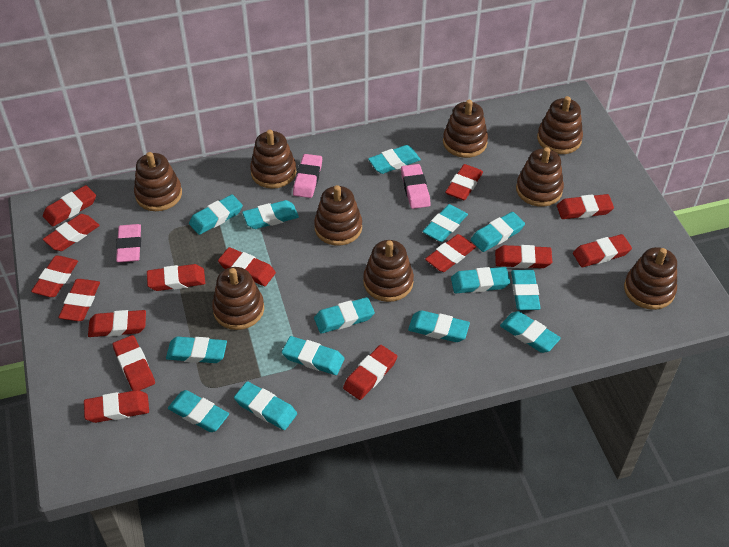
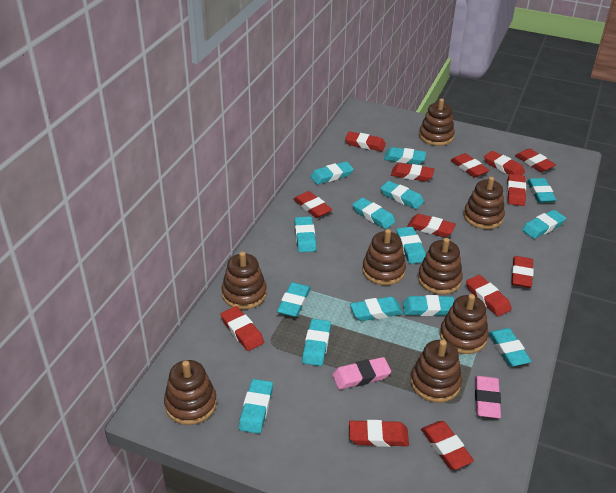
brown stacking toy: [134,152,182,211] [212,267,264,330] [250,130,296,189] [314,185,362,246] [363,240,414,302] [443,100,488,158] [516,147,564,207] [537,96,583,154] [624,247,677,310] = 9 -> [164,360,217,425] [222,251,267,310] [362,229,406,285] [411,340,462,403] [418,238,463,294] [419,99,455,146] [440,294,488,354] [464,177,505,229] = 8
pink eraser: [116,224,141,262] [293,154,322,198] [401,164,431,209] = 3 -> [332,357,391,390] [475,376,501,418] = 2
red eraser: [31,255,78,297] [43,185,96,227] [43,214,100,251] [58,279,100,321] [84,390,149,423] [88,310,146,337] [112,335,155,391] [147,264,205,291] [218,247,276,286] [343,345,397,400] [425,234,476,272] [445,164,483,200] [495,245,552,268] [557,194,614,219] [573,234,632,267] = 15 -> [220,306,264,351] [293,191,333,218] [345,132,386,151] [349,420,409,447] [391,163,435,181] [407,214,456,237] [421,421,474,470] [450,153,490,178] [466,275,512,316] [484,151,525,175] [507,174,526,206] [511,256,534,288] [515,148,556,172] = 13

